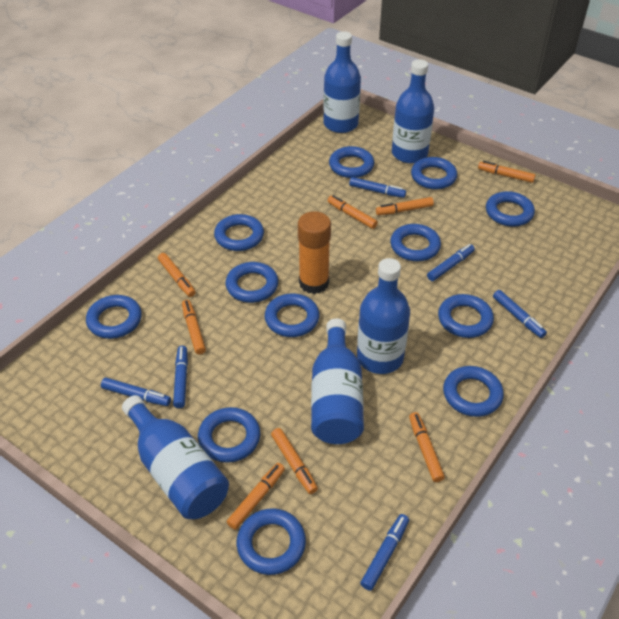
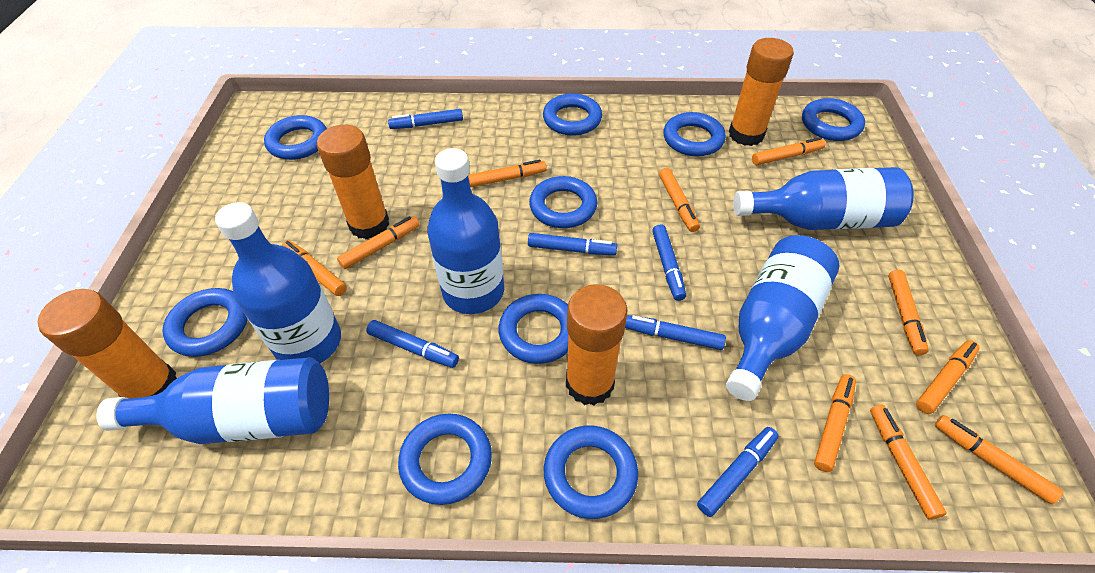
blue ring: [86,295,142,339] [198,407,260,463] [214,214,264,251] [225,262,278,303] [237,508,306,575] [265,294,319,337] [329,146,374,178] [390,224,441,261] [411,157,457,189] [438,294,494,338] [443,366,504,417] [486,191,535,227] = 12 -> [162,288,248,357] [264,115,327,160] [398,413,492,505] [499,294,569,364] [529,176,597,228] [543,93,602,136] [544,425,638,519] [664,112,726,156] [802,98,865,141] = 9
orange glue stick: [298,211,331,294] = 1 -> [37,289,177,399] [317,125,389,239] [566,284,628,405] [729,38,794,146] = 4
orange marker: [158,253,196,297] [182,300,206,355] [227,463,285,530] [271,428,318,494] [328,195,378,229] [376,197,434,215] [409,412,445,482] [478,161,536,183] = 8 -> [282,240,347,296] [337,216,420,269] [468,160,547,187] [659,168,700,232] [752,137,826,165] [814,374,856,472] [870,404,947,520] [888,270,929,355] [916,340,980,414] [935,415,1063,504] = 10

